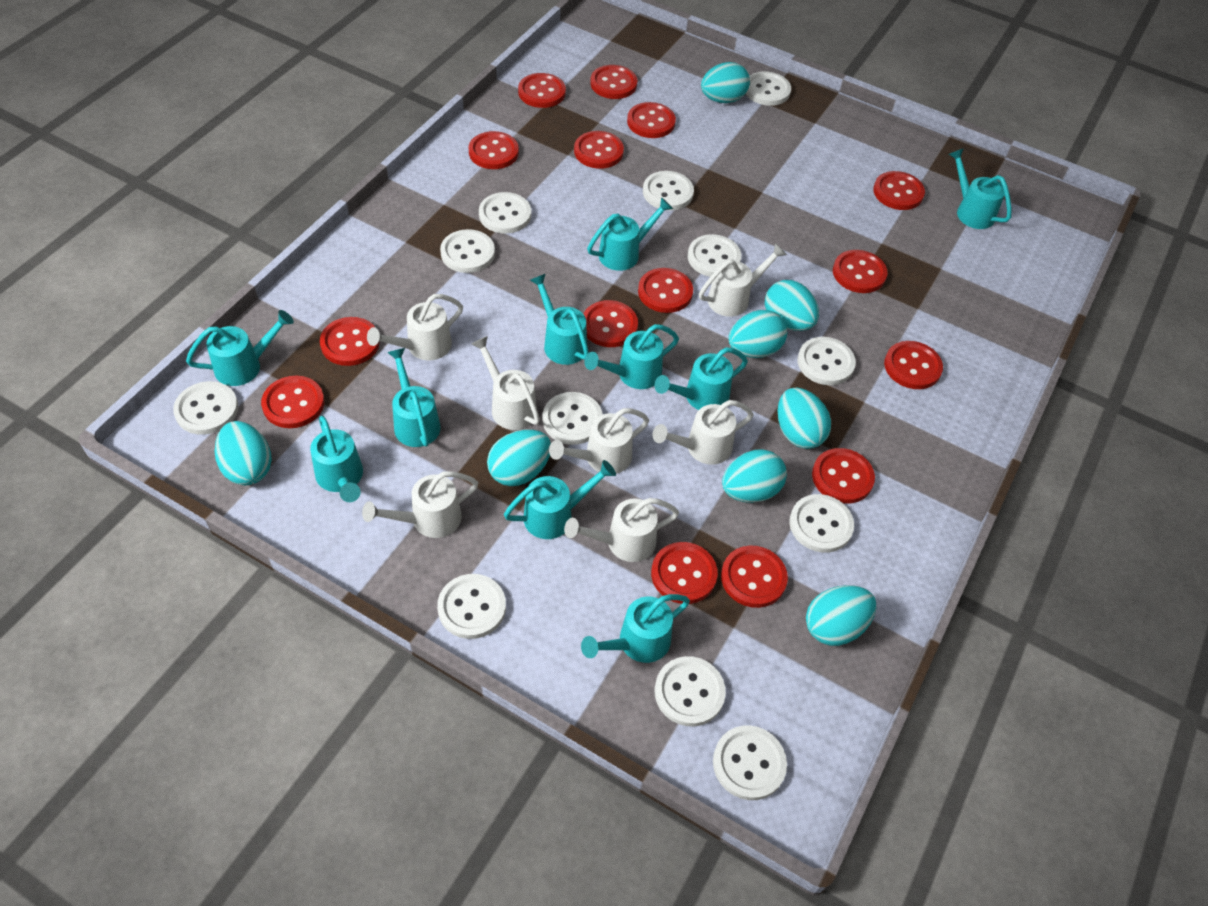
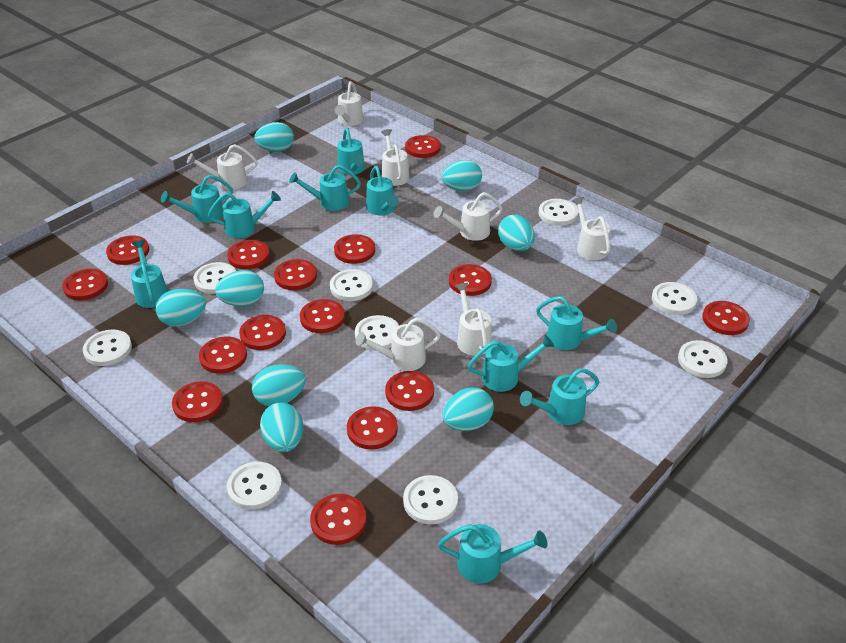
white button: [173,381,238,435] [437,574,506,639] [440,229,495,273] [479,192,531,234] [542,392,603,445] [643,171,694,210] [655,656,726,726] [688,234,741,277] [713,725,787,800] [746,71,791,106] [789,494,854,553] [797,337,856,385] = 12 -> [83,330,132,366] [193,262,236,294] [227,462,282,509] [330,269,373,301] [355,315,399,351] [403,475,458,524] [539,199,578,226] [652,282,697,315] [678,340,728,378] = 9

